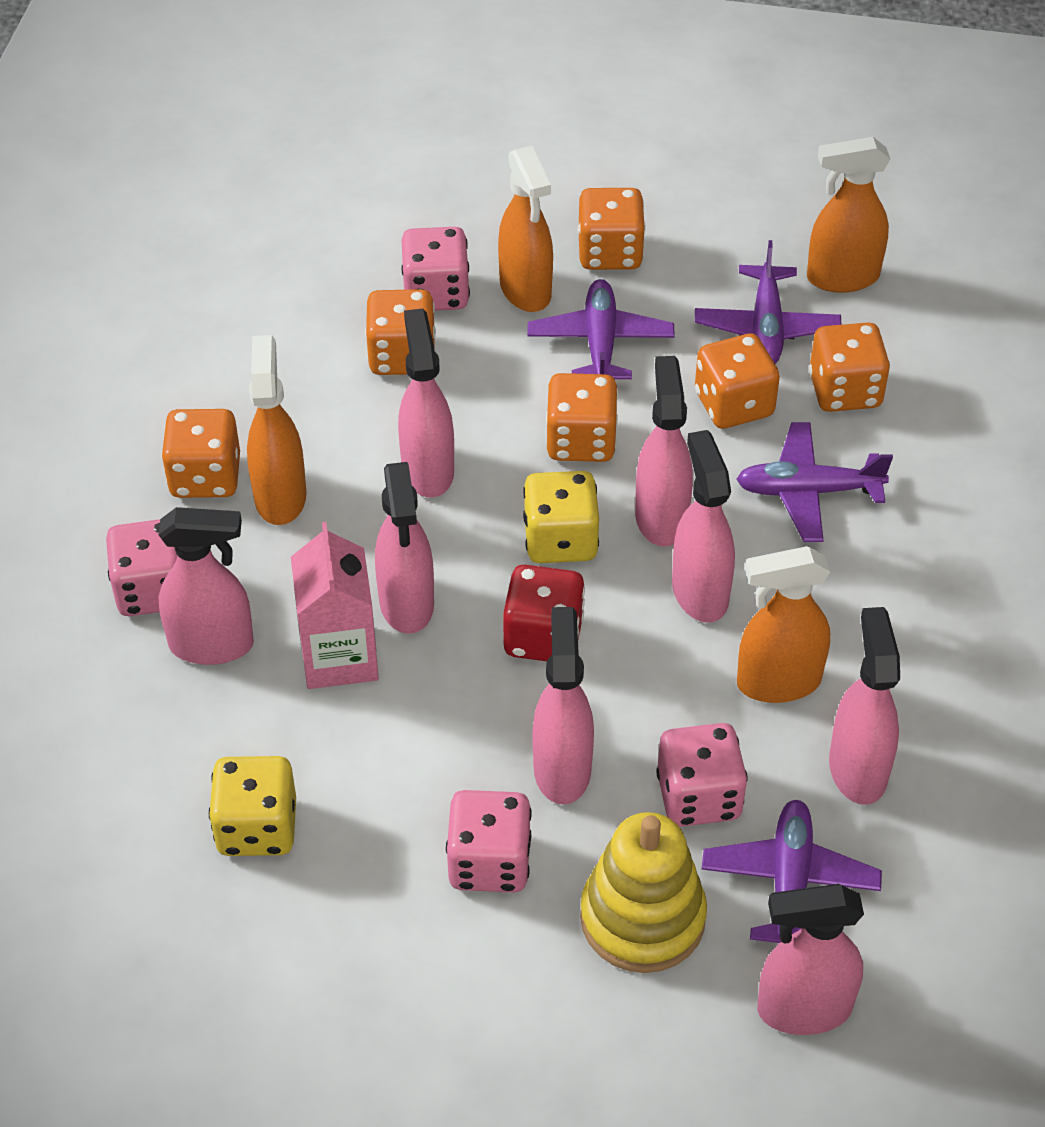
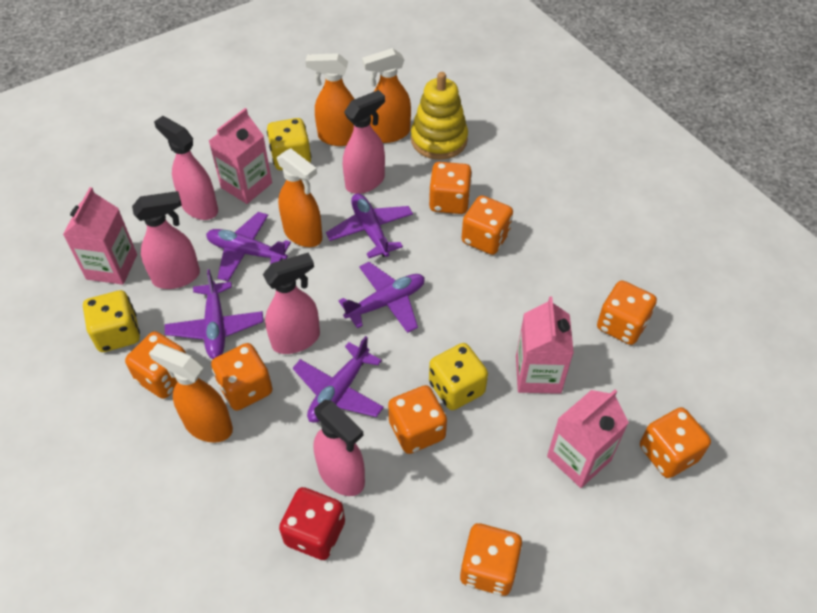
orange dice: [161,409,240,498] [365,289,436,375] [546,373,618,462] [577,188,646,270] [695,333,780,429] [809,322,890,412] = 6 -> [125,331,186,399] [211,343,272,411] [388,385,447,454] [429,162,472,214] [460,523,522,596] [462,195,513,255] [597,281,657,345] [640,407,711,478] = 8
pink carton: [291,522,379,689] = 1 -> [63,187,137,285] [209,108,272,204] [516,296,574,394] [547,390,629,488] = 4
pink dice: [106,519,177,616] [402,227,470,311] [446,790,532,892] [656,723,748,827] = 4 -> none = 0
pink spray bottle: [158,507,254,665] [375,462,434,634] [398,308,454,497] [533,607,594,805] [635,356,693,547] [672,430,735,623] [757,884,864,1035] [829,607,900,805] = 8 -> [132,191,200,289] [154,116,218,220] [263,253,320,354] [314,400,365,496] [343,90,385,194] = 5
purple plane: [527,279,675,379] [695,240,841,364] [702,800,882,943] [736,422,893,542] = 4 -> [165,269,263,359] [206,212,291,282] [293,336,384,423] [326,193,413,258] [338,262,425,333] = 5
yellow dice: [209,756,296,856] [523,471,599,563] = 2 -> [83,290,140,352] [267,118,311,170] [429,343,488,410] = 3

